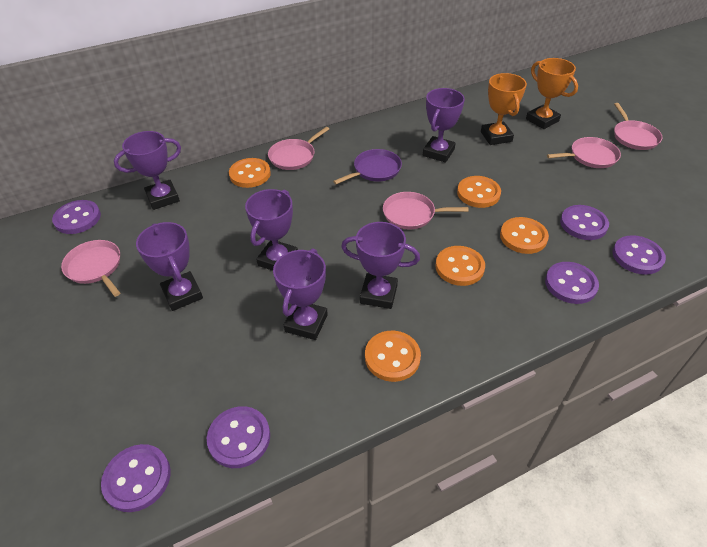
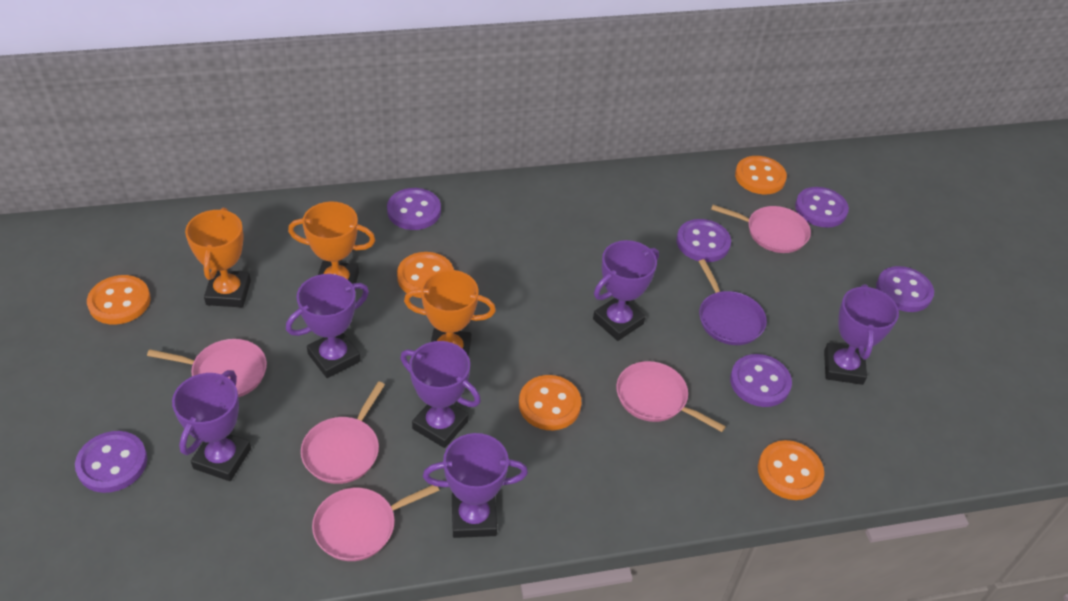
orange trophy: [481,73,527,145] [526,58,578,129] = 2 -> [185,208,251,308] [288,202,375,284] [404,270,496,356] = 3

